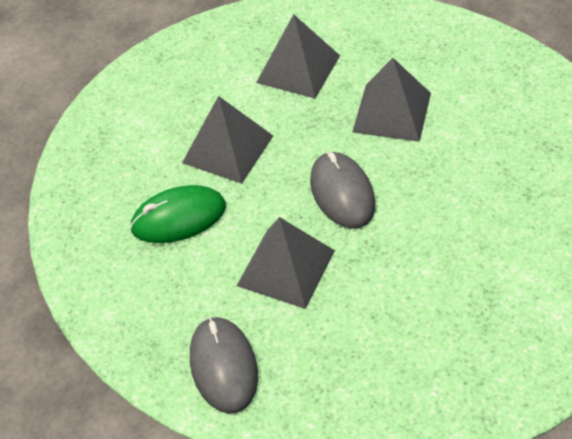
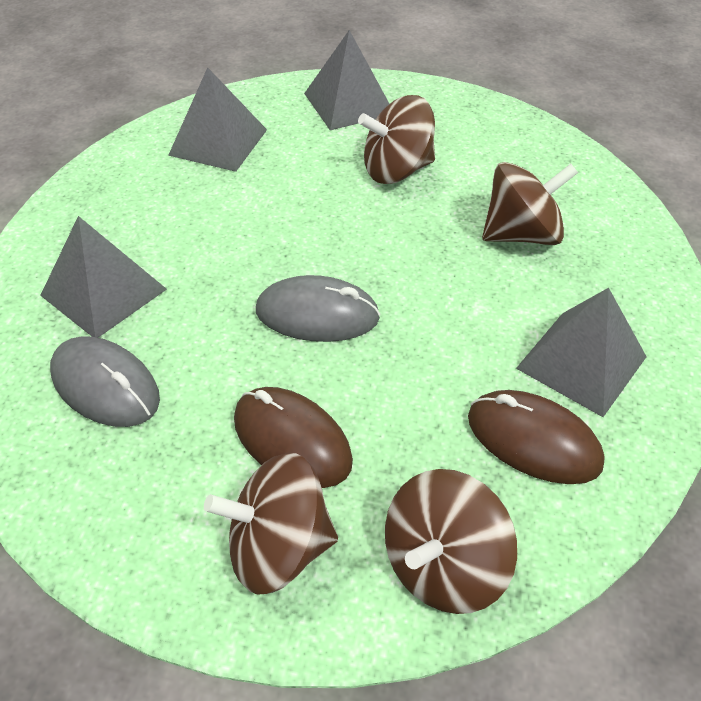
brown mouse: none = 0 -> [234,387,353,488] [468,390,604,484] = 2
brown spinning top: none = 0 -> [204,453,338,595] [358,95,435,184] [385,469,517,614] [482,162,578,245] = 4
green mouse: [130,185,226,243] = 1 -> none = 0

